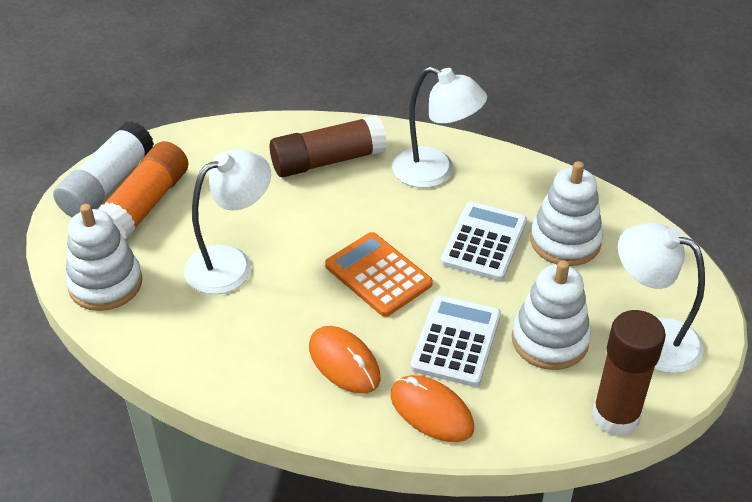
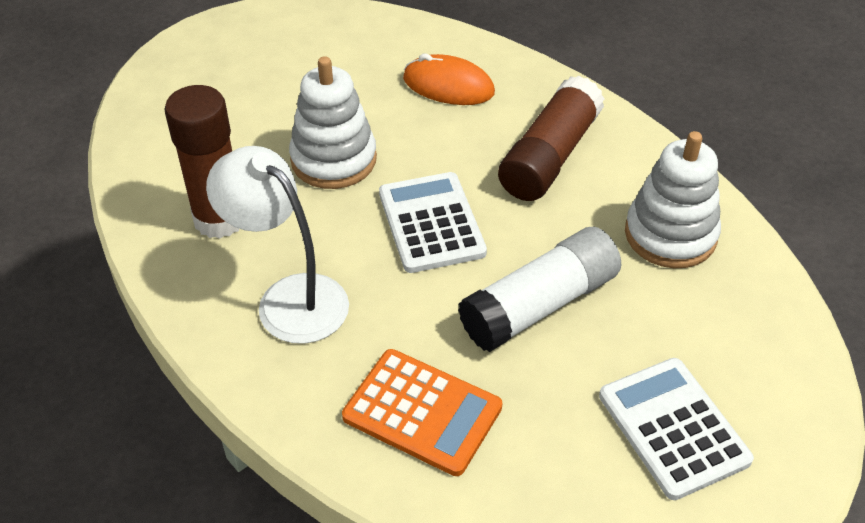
orange glue stick: [98,141,189,241] = 1 -> none = 0
orange mouse: [309,326,381,394] [390,375,474,442] = 2 -> [403,54,495,105] = 1
white lamp: [184,149,271,294] [392,66,487,188] [618,223,705,373] = 3 -> [206,146,349,344] = 1
white stacking toy: [65,204,142,311] [512,260,591,370] [530,161,603,266] = 3 -> [289,56,377,189] [625,131,721,268] = 2

